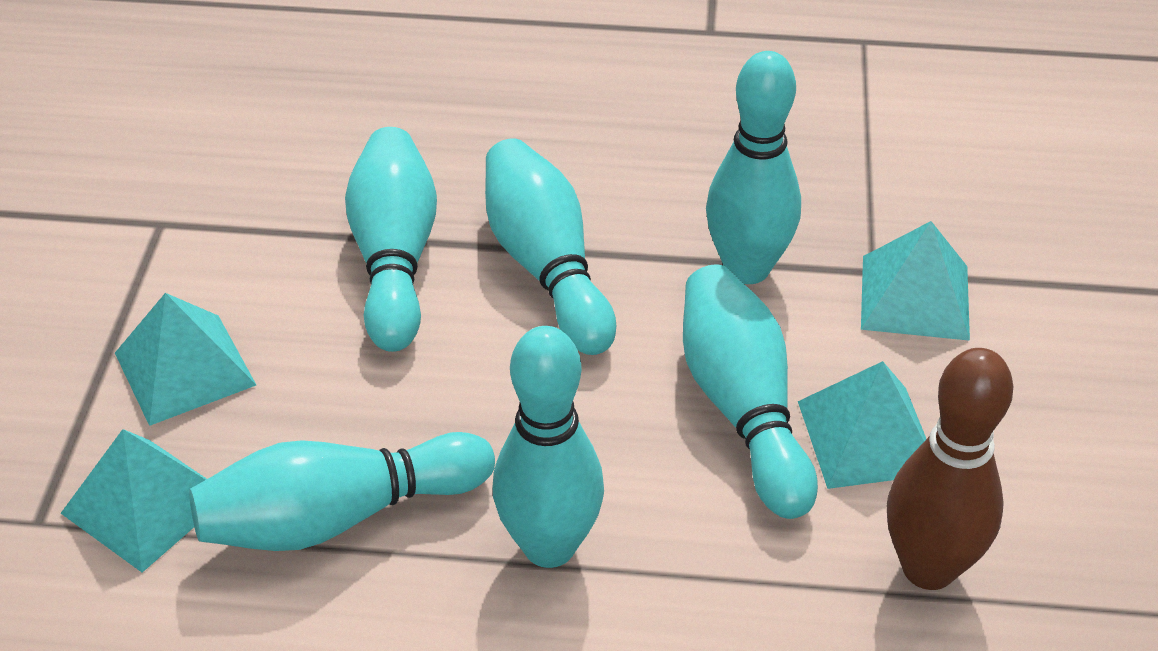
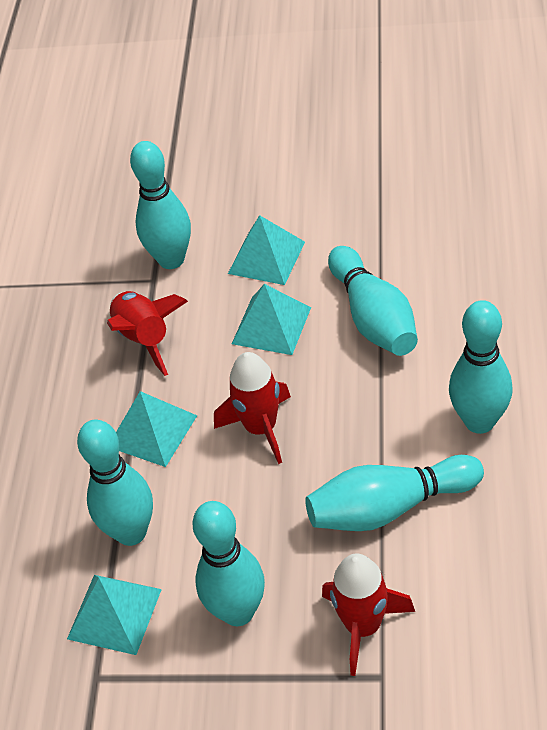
brown bowling pin: [887,348,1013,590] = 1 -> none = 0
red rocket: none = 0 -> [107,291,188,376] [214,352,291,464] [322,553,415,676] = 3

